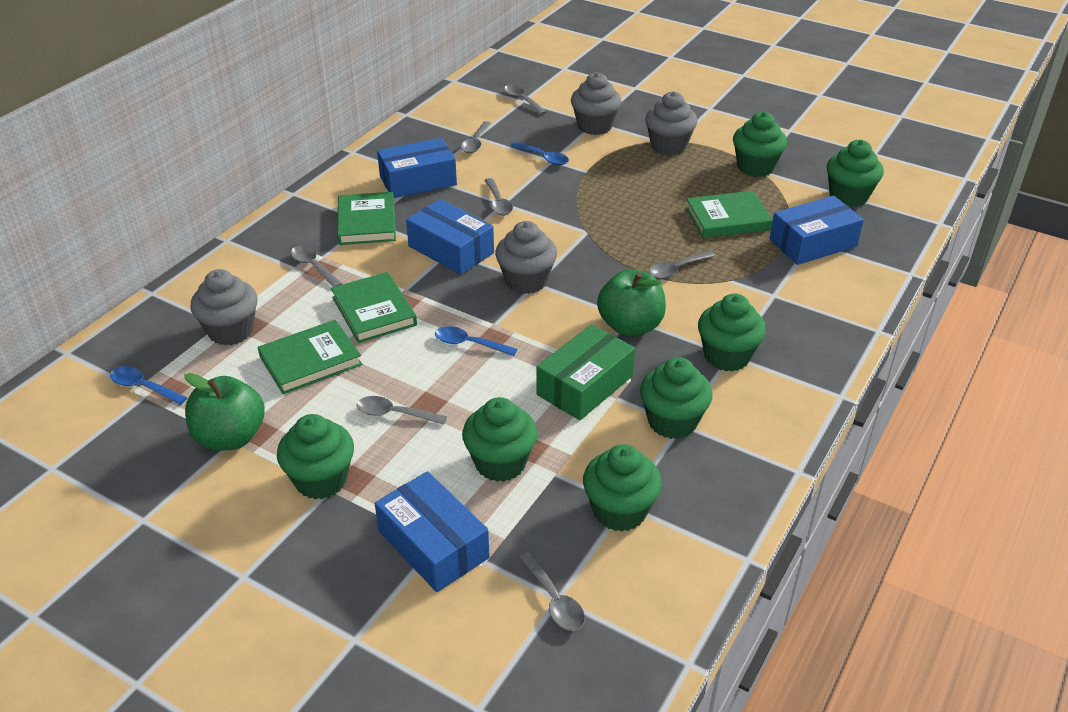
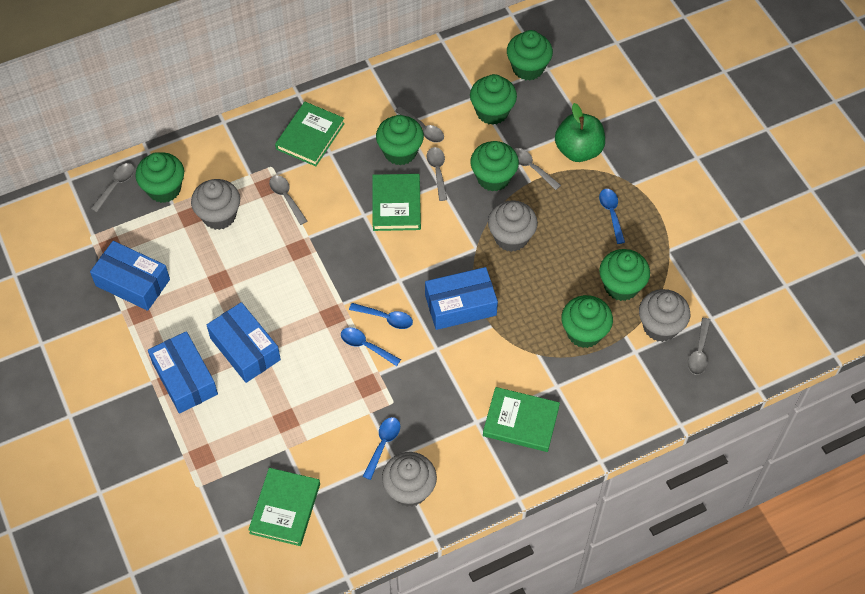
blue spoon: [110,366,187,405] [435,326,517,356] [511,142,569,165] = 3 -> [341,327,401,366] [349,303,413,329] [362,417,400,480] [599,189,625,244] = 4
green apple: [184,373,265,450] [597,269,666,336] = 2 -> [555,103,605,162] = 1
green box: [537,324,635,420] = 1 -> none = 0
grey spoon: [291,246,342,287] [357,396,447,425] [461,121,491,153] [485,178,513,216] [504,85,547,115] [519,551,585,631] [649,251,715,279] = 7 -> [91,163,135,212] [269,175,307,225] [395,107,444,143] [427,147,447,201] [514,148,561,190] [688,318,711,375] = 6

